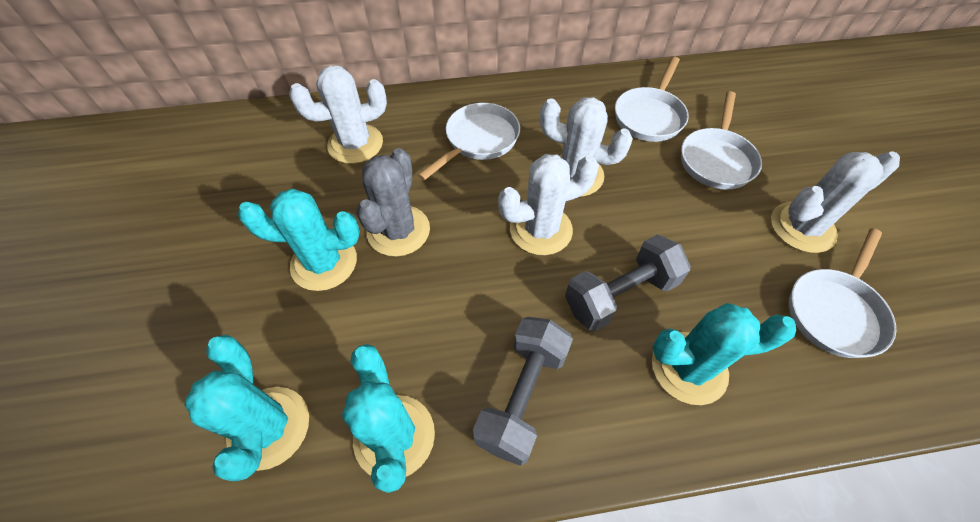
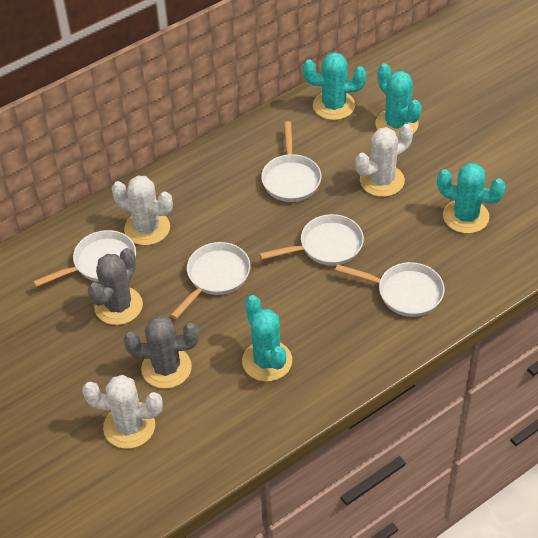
grey cactus: [356,148,430,257] = 1 -> [88,248,143,325] [124,316,199,389] = 2
grey dumbbell: [473,317,573,466] [565,235,691,331] = 2 -> none = 0
white cactus: [289,66,387,164] [498,154,599,255] [540,97,633,197] [771,152,900,253] = 4 -> [82,375,163,449] [112,176,173,245] [355,124,413,197] = 3
white pan: [418,103,520,181] [615,57,689,142] [681,91,762,190] [789,228,896,358] = 4 -> [33,230,136,287] [170,242,250,319] [259,214,364,266] [261,121,321,202] [335,262,445,317] = 5

